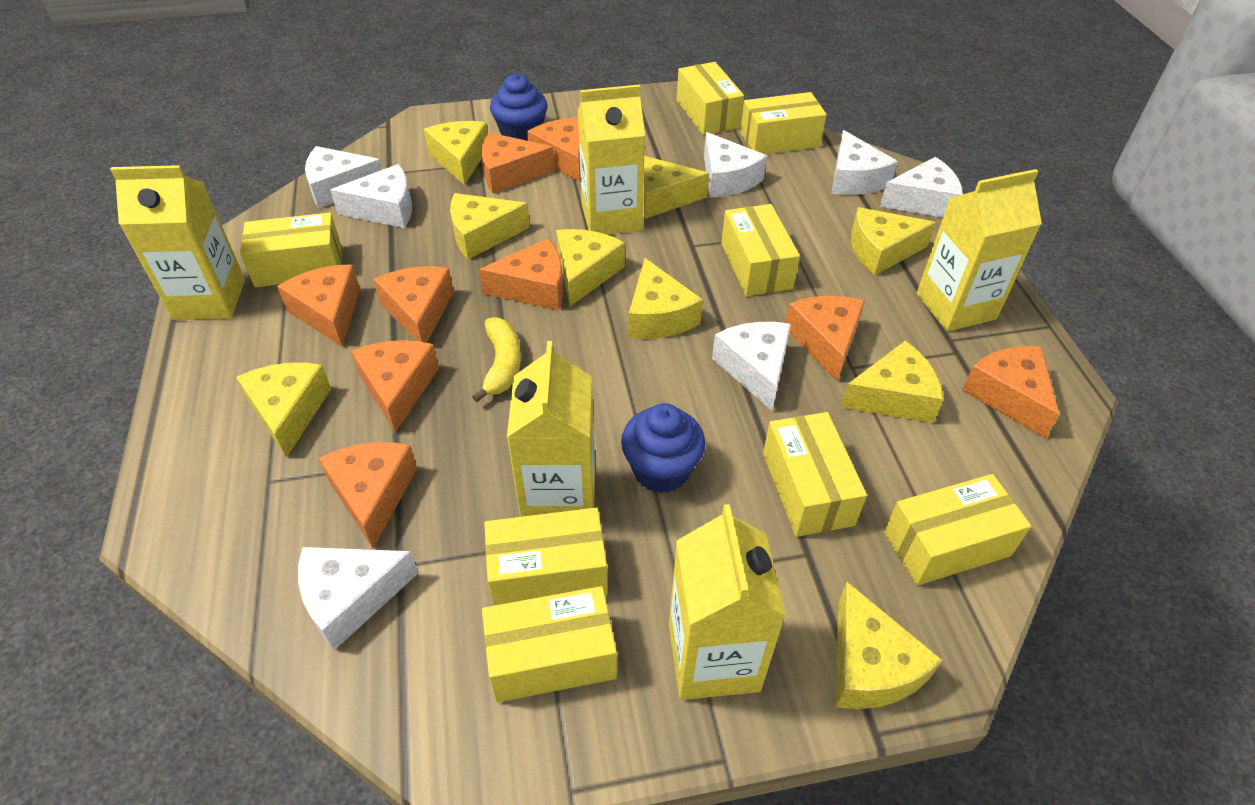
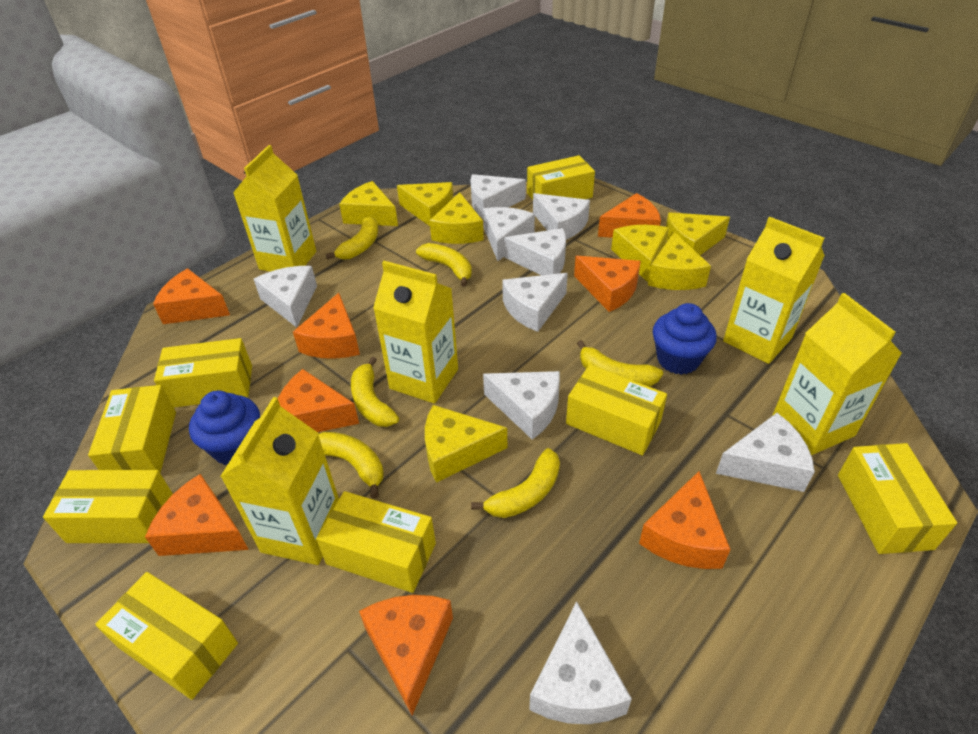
orange cheese: [277,264,360,347] [319,442,417,548] [351,340,439,433] [373,266,454,343] [479,238,563,310] [482,133,555,193] [527,118,581,182] [785,296,865,381] [962,346,1060,438] = 9 -> [145,474,249,556] [153,268,230,324] [278,369,359,432] [293,293,360,359] [359,595,453,715] [574,256,641,312] [598,193,661,238] [639,471,731,569] = 8
white cheese: [298,547,419,650] [305,146,382,209] [330,164,412,228] [704,132,767,197] [712,322,791,411] [831,130,898,195] [880,157,963,218] = 7 -> [254,266,317,328] [470,174,526,218] [483,207,535,261] [483,371,560,440] [502,273,568,332] [504,228,566,275] [529,601,632,724] [533,193,590,240] [716,413,815,492] = 9
yellow banana: [472,317,521,402] = 1 -> [318,432,384,499] [326,216,378,260] [351,357,399,427] [416,243,472,287] [471,448,560,518] [577,340,663,386] = 6
yellow cheese: [236,363,331,458] [424,121,488,185] [450,193,530,260] [556,229,625,306] [629,258,703,339] [643,156,709,219] [836,582,942,709] [841,341,944,423] [851,207,936,276] = 9 -> [339,181,398,226] [397,182,453,226] [425,405,507,483] [429,192,484,244] [611,225,669,282] [648,232,711,290] [666,212,730,255] = 7

